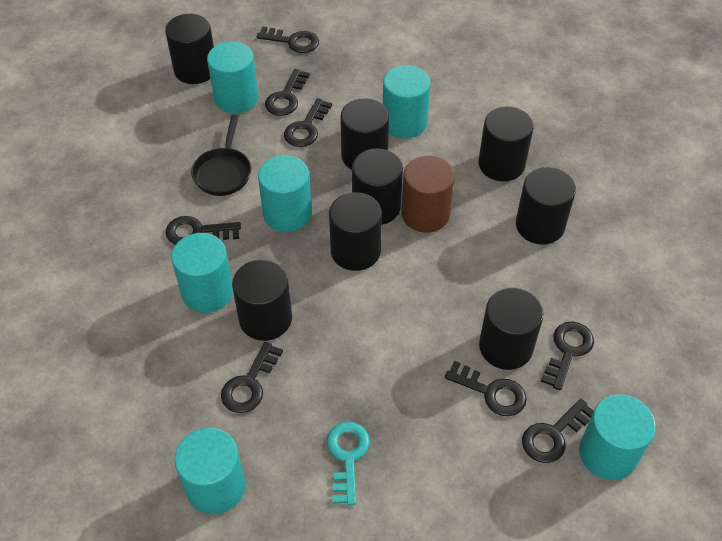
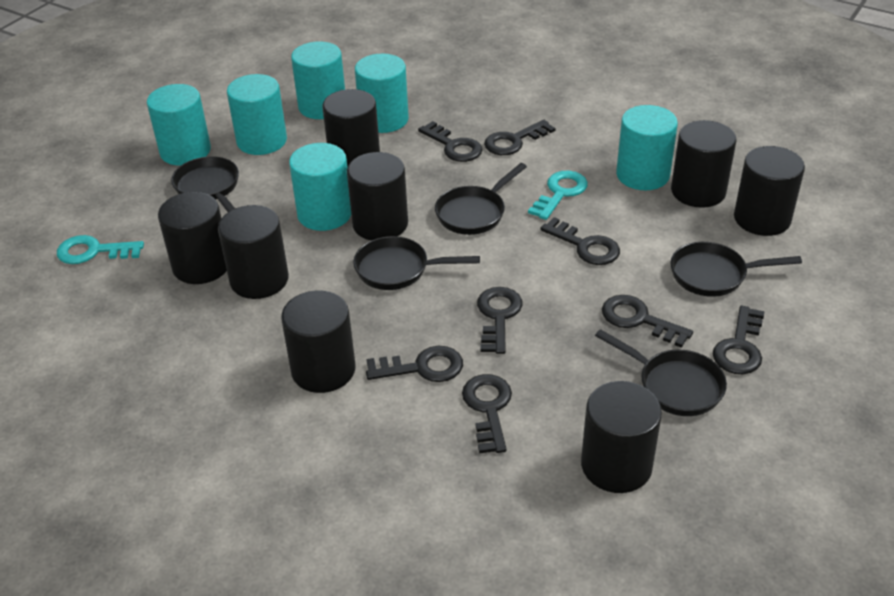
black pan: [191,114,251,196] = 1 -> [171,156,239,212] [353,236,480,290] [435,163,527,235] [595,329,727,416] [670,242,802,297] = 5
brown cylinder: [401,156,455,233] = 1 -> none = 0
turquoise key: [327,422,370,505] = 1 -> [57,235,144,264] [528,171,588,220] = 2

